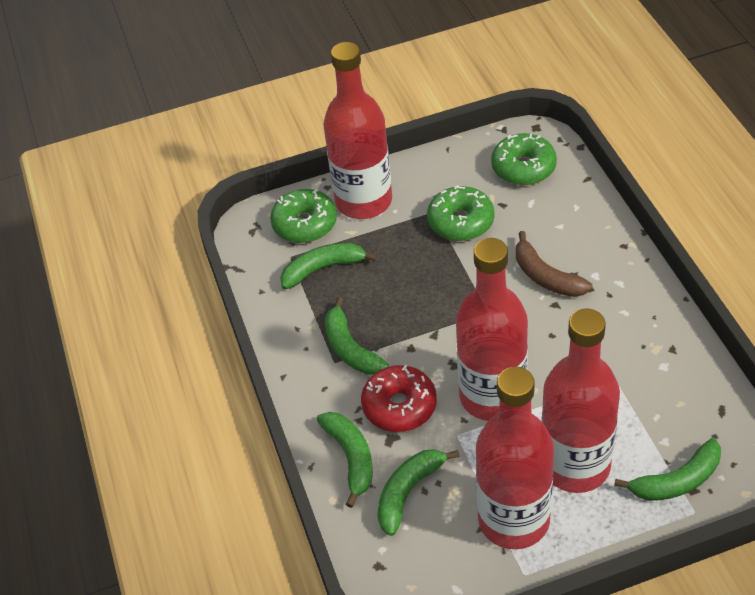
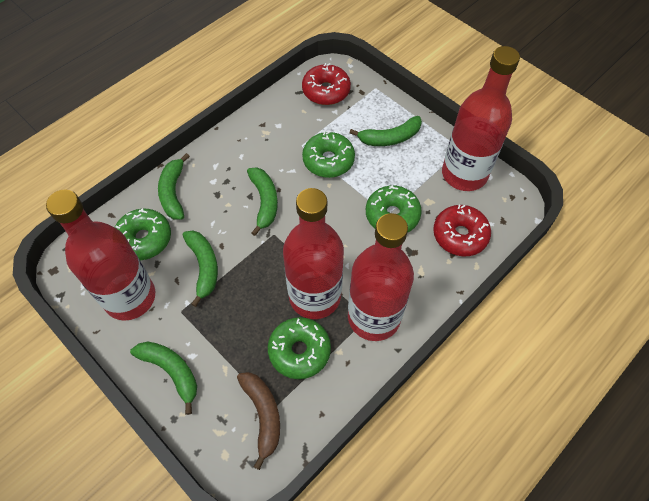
green donut: [270,189,337,243] [427,185,494,241] [491,133,557,185] = 3 -> [114,209,171,260] [268,317,331,379] [302,131,355,178] [366,185,422,233] = 4
red donut: [361,365,437,432] = 1 -> [302,63,351,105] [433,205,491,256] = 2

